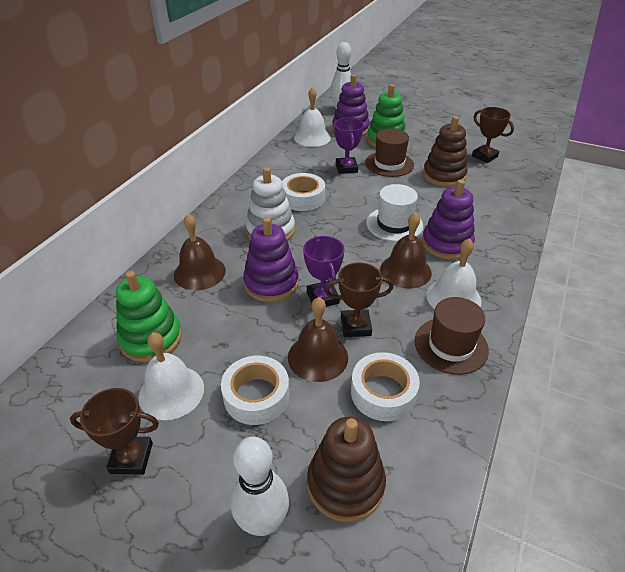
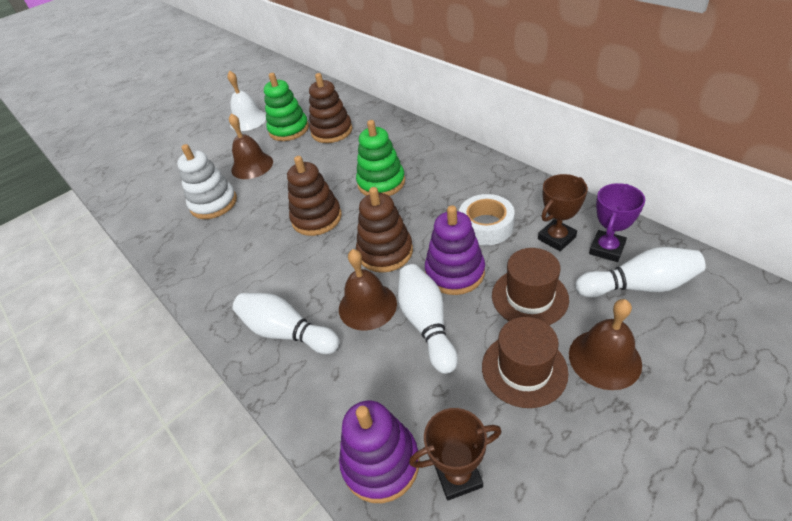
brown stacking toy: [307,417,386,522] [423,116,468,187] = 2 -> [287,156,342,236] [309,73,353,143] [356,187,413,273] = 3
brown trophy: [70,388,159,475] [325,263,393,337] [472,107,514,163] = 3 -> [409,408,502,500] [538,174,588,251] = 2
purple stacking toy: [243,217,299,302] [332,74,370,136] [422,179,475,260] = 3 -> [339,401,420,503] [425,205,485,295] = 2
purple trophy: [303,236,344,307] [334,117,364,174] = 2 -> [589,183,645,262] = 1
white bell: [139,332,204,420] [294,87,331,147] [426,238,482,309] = 3 -> [228,70,266,131] = 1
white bowling pin: [230,437,289,536] [330,42,352,109] = 2 -> [233,293,340,354] [398,264,458,374] [575,247,706,298] = 3
white hat: [366,184,423,242] = 1 -> none = 0
white tape: [221,356,289,425] [282,173,325,211] [351,352,420,421] = 3 -> [459,194,515,245] = 1

